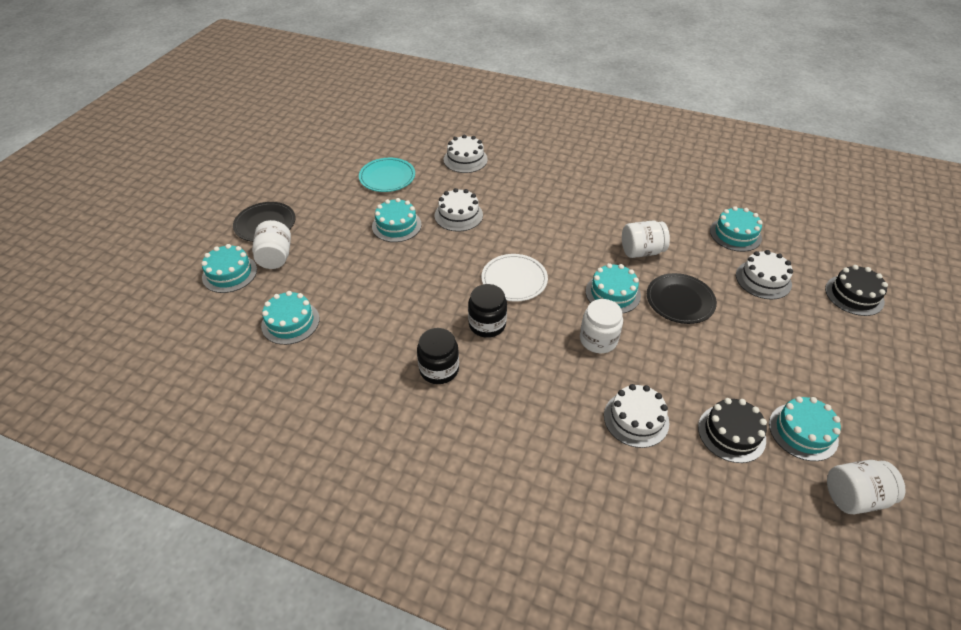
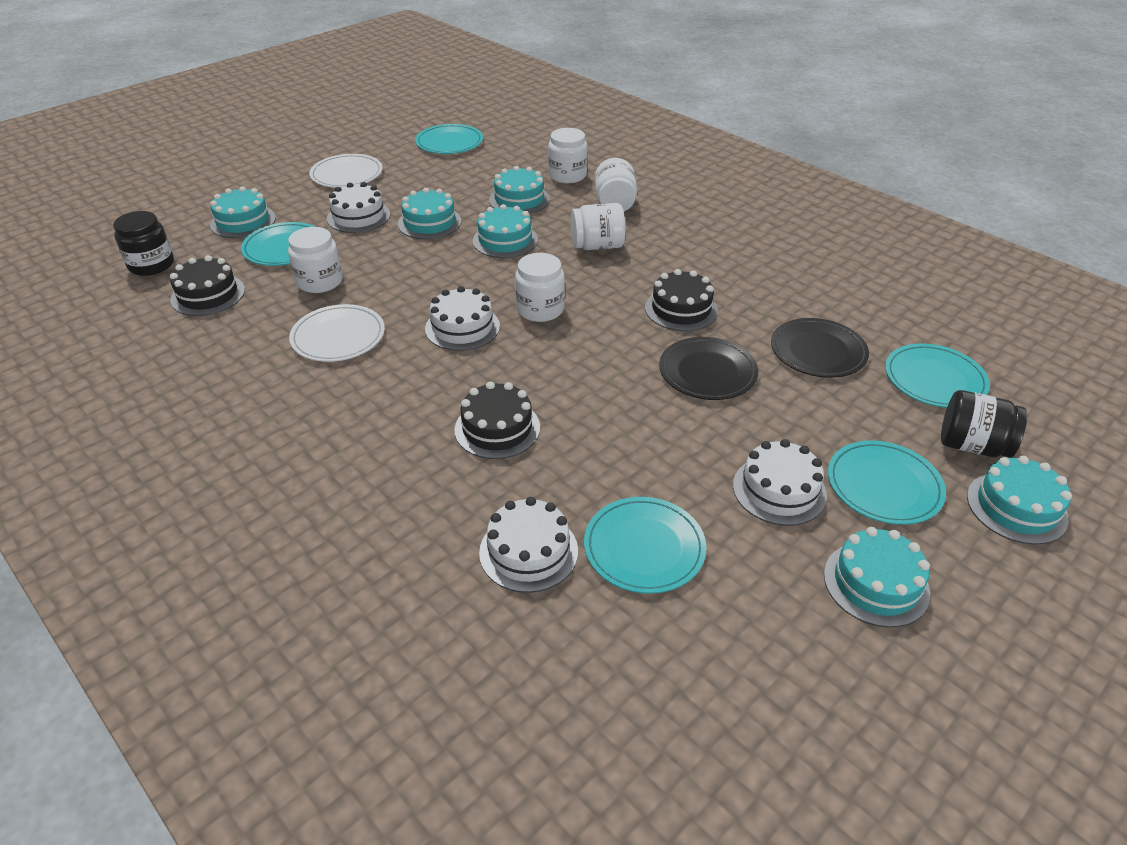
black cake: [698,398,767,463] [825,265,888,316] = 2 -> [170,255,245,316] [455,381,540,459] [645,269,718,331] = 3
turquoise plate: [359,158,415,192] = 1 -> [241,222,316,266] [415,124,483,154] [584,497,706,594] [828,440,946,525] [885,344,990,408] = 5
white jar: [252,220,291,269] [580,299,623,353] [622,221,670,258] [827,460,906,514] = 4 -> [288,227,343,293] [515,253,565,322] [548,128,587,183] [571,203,626,250] [595,158,637,211] = 5
white plate: [482,254,548,302] = 1 -> [289,304,385,362] [309,154,383,188] = 2

